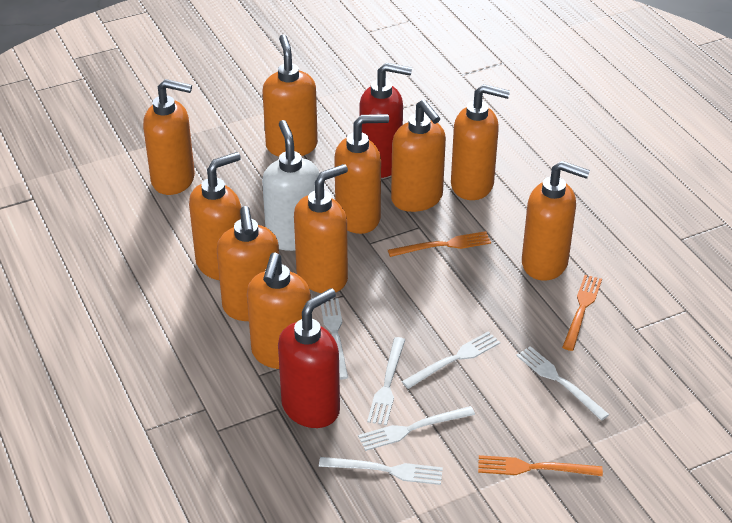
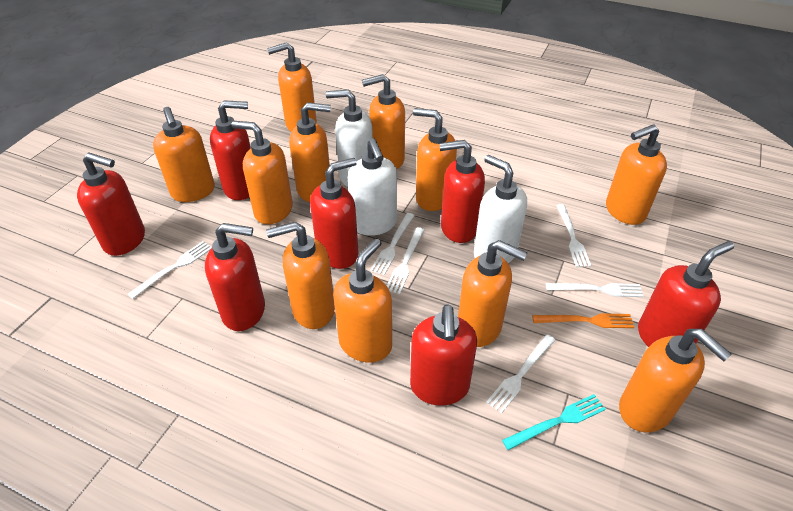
orange fork: [388,231,491,257] [478,455,603,476] [562,275,602,351] = 3 -> [532,314,635,328] = 1
orange soap dispenser: [143,79,195,195] [189,152,241,280] [217,206,279,321] [247,252,311,369] [262,35,318,157] [294,164,348,293] [334,114,389,234] [391,100,446,212] [451,84,510,200] [522,161,590,281] = 10 -> [153,107,215,202] [232,121,293,224] [266,222,335,329] [267,42,317,132] [289,102,331,202] [333,238,392,363] [362,74,405,169] [413,108,457,211] [458,240,527,347] [606,124,667,225] [619,329,732,432] = 11
red soap dispenser: [278,288,340,428] [359,63,412,178] = 2 -> [77,153,145,256] [205,223,265,331] [210,100,251,200] [310,158,359,269] [410,304,477,406] [439,140,485,243] [638,241,734,347] = 7
turquoise fork: none = 0 -> [502,394,606,450] = 1
white soap dispenser: [262,120,320,251] = 1 -> [326,90,373,187] [348,138,397,236] [474,155,527,263] = 3

